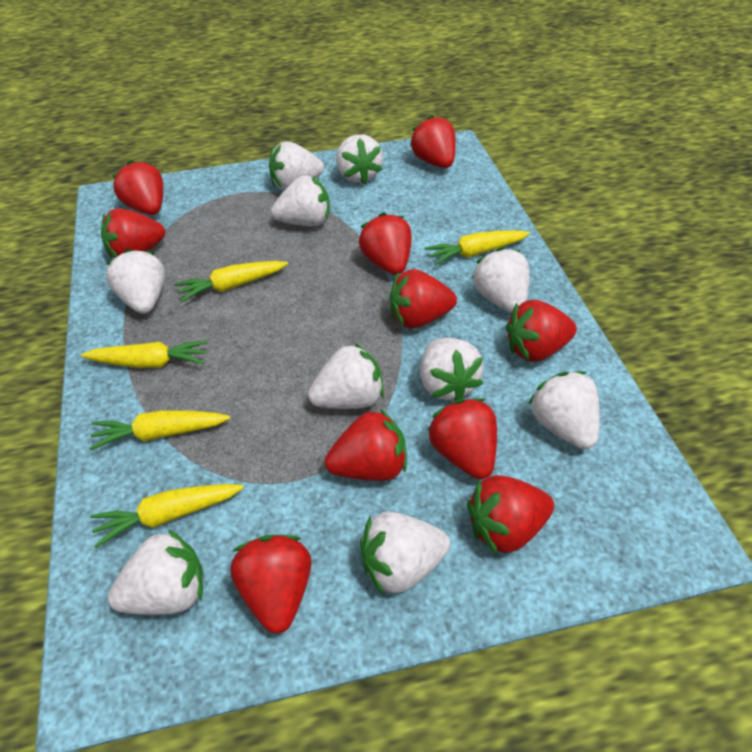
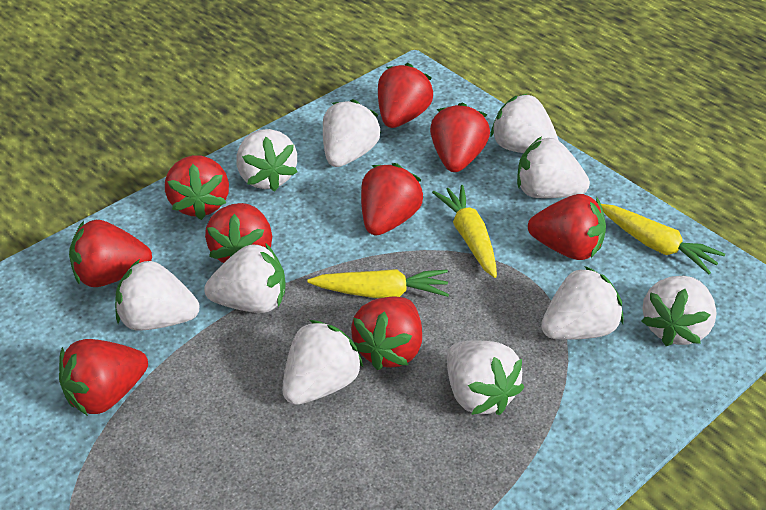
red strawberry: [101,208,165,258] [112,160,163,215] [230,535,312,634] [325,409,407,481] [359,212,412,275] [389,269,457,328] [410,115,456,168] [428,398,497,479] [467,475,554,554] [505,300,577,362] = 10 -> [59,339,148,416] [69,220,152,287] [165,155,229,220] [205,203,272,263] [351,297,422,370] [361,163,424,235] [378,63,433,128] [430,103,490,172] [528,194,606,260] = 9
yellow carrot: [81,340,208,368] [89,410,230,450] [90,484,244,548] [174,261,288,302] [424,230,530,265] = 5 -> [308,269,449,298] [432,185,497,278] [601,204,725,274] = 3

